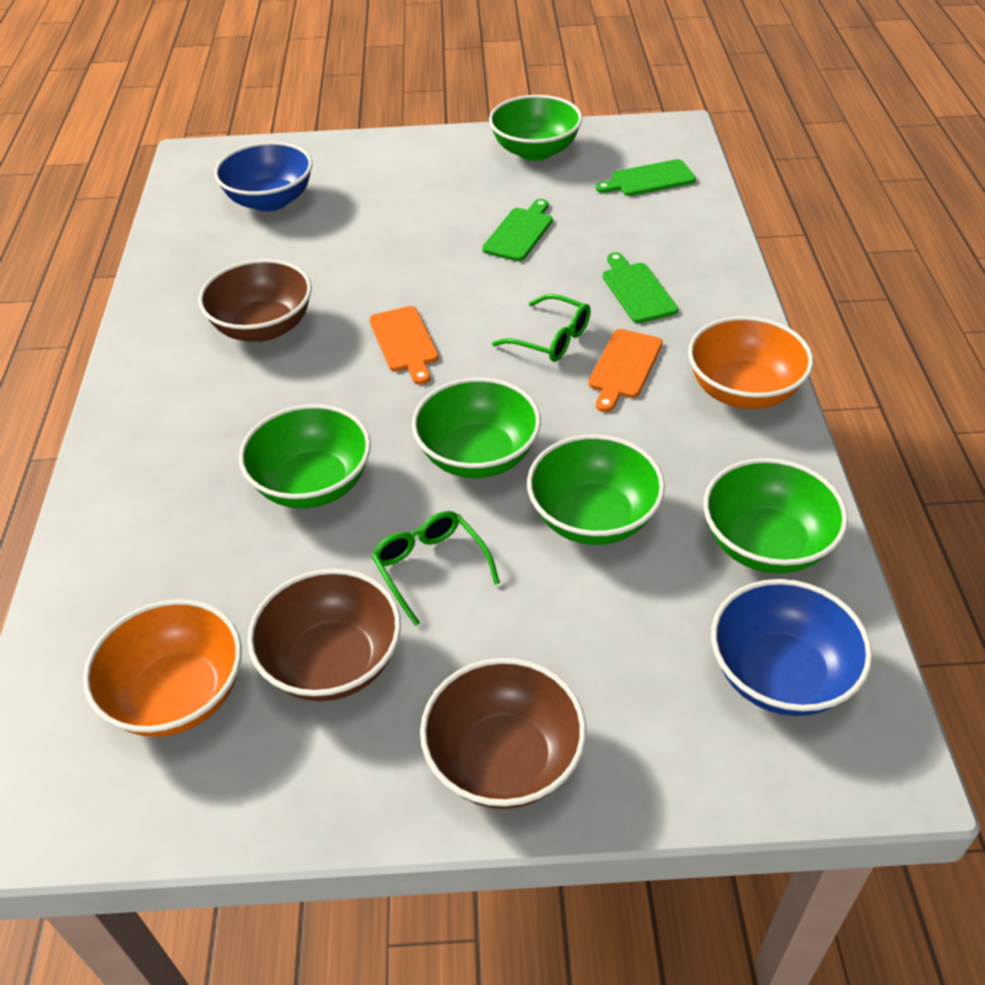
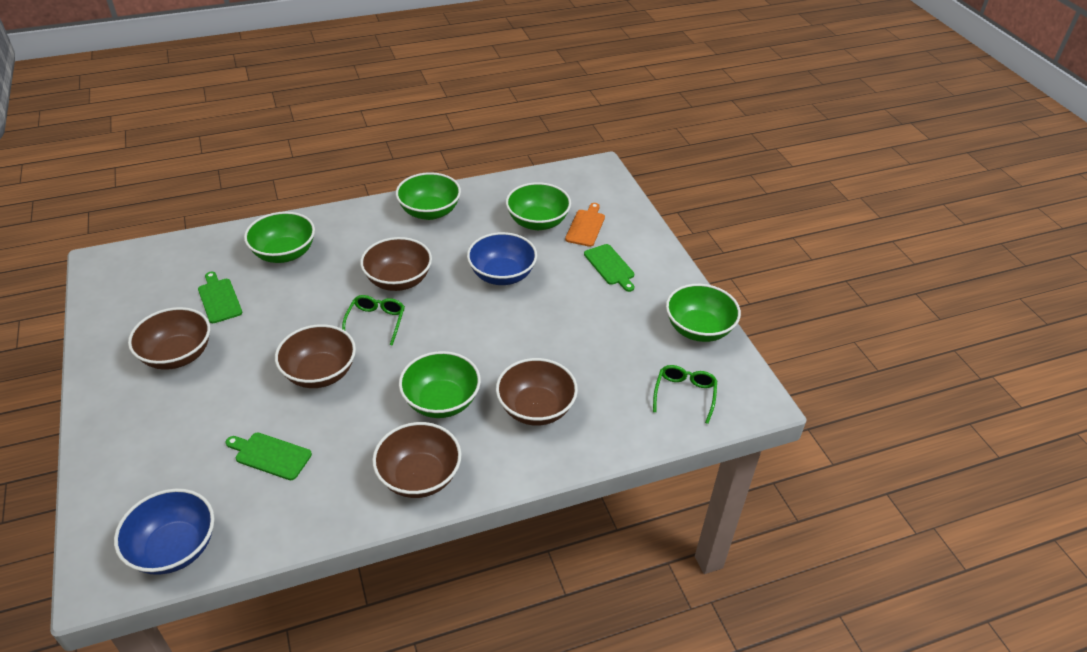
brown bowl: [198,259,312,342] [247,569,401,701] [420,658,586,809] = 3 -> [128,307,210,370] [275,324,356,388] [360,237,432,291] [372,422,461,498] [496,358,578,426] = 5
orange bowl: [83,599,242,737] [688,316,813,409] = 2 -> none = 0
orange cutting board: [369,306,439,385] [588,329,663,412] = 2 -> [565,203,605,247] = 1

